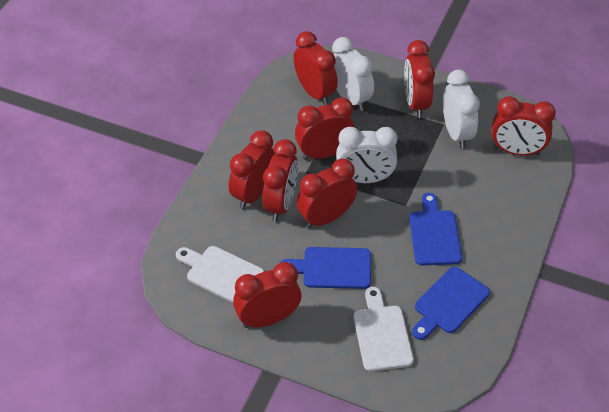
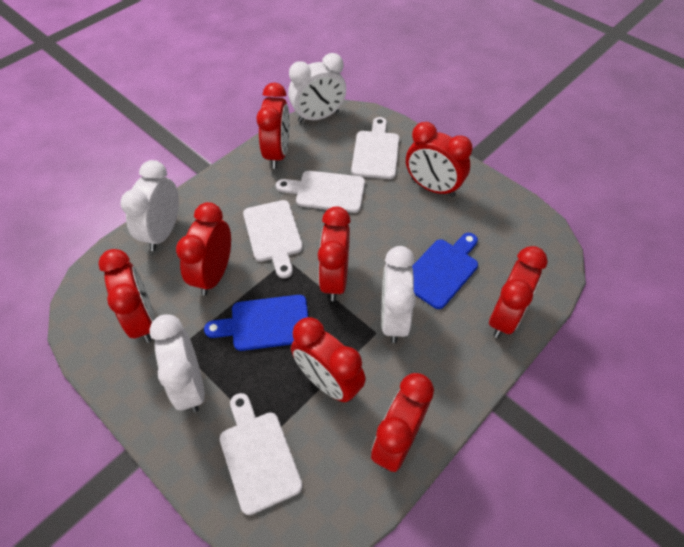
blue cutting board: [280,247,371,289] [409,193,462,266] [412,267,490,340] = 3 -> [204,295,308,351] [412,233,478,309] = 2
white clock: [332,37,374,111] [336,127,397,183] [443,70,480,149] = 3 -> [121,160,179,251] [149,314,205,412] [288,53,346,123] [381,246,416,343] = 4
white cutting board: [176,246,264,303] [354,287,414,372] = 2 -> [220,393,303,515] [243,200,303,278] [276,171,365,213] [351,117,399,179] = 4

